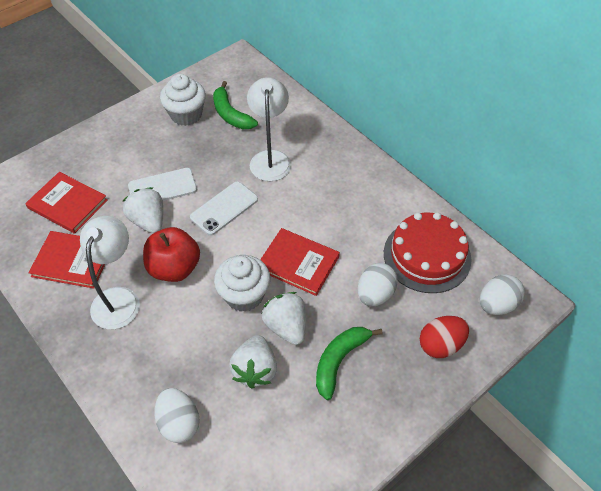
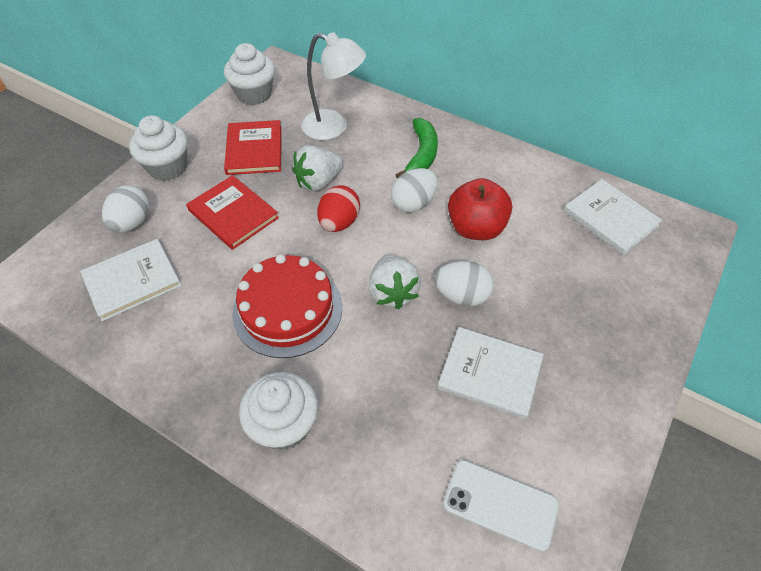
green banana: [213,81,258,129] [316,327,383,400] = 2 -> [396,118,438,178] = 1
red book: [25,172,108,234] [28,231,105,289] [260,228,340,296] = 3 -> [186,175,279,250] [224,120,281,175] = 2
white book: none = 0 -> [80,239,181,321] [437,327,543,419] [564,179,662,255] = 3
white cupcake: [160,74,206,126] [214,255,270,312] = 2 -> [129,116,188,181] [224,43,275,105] [239,372,318,450] = 3
white lamp: [80,216,140,329] [247,77,292,181] = 2 -> [301,32,366,140] = 1
white phone: [128,168,197,201] [190,181,258,236] = 2 -> [443,460,559,551] = 1
white strawberry: [123,187,163,233] [229,335,277,388] [262,292,306,345] = 3 -> [292,145,343,191] [369,255,421,309] = 2

